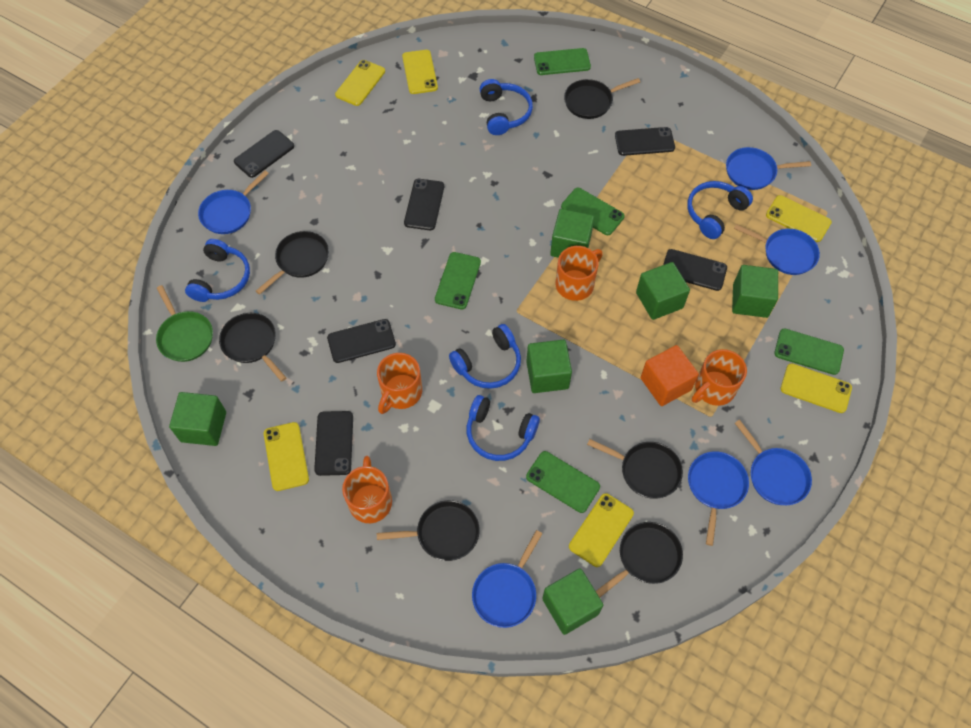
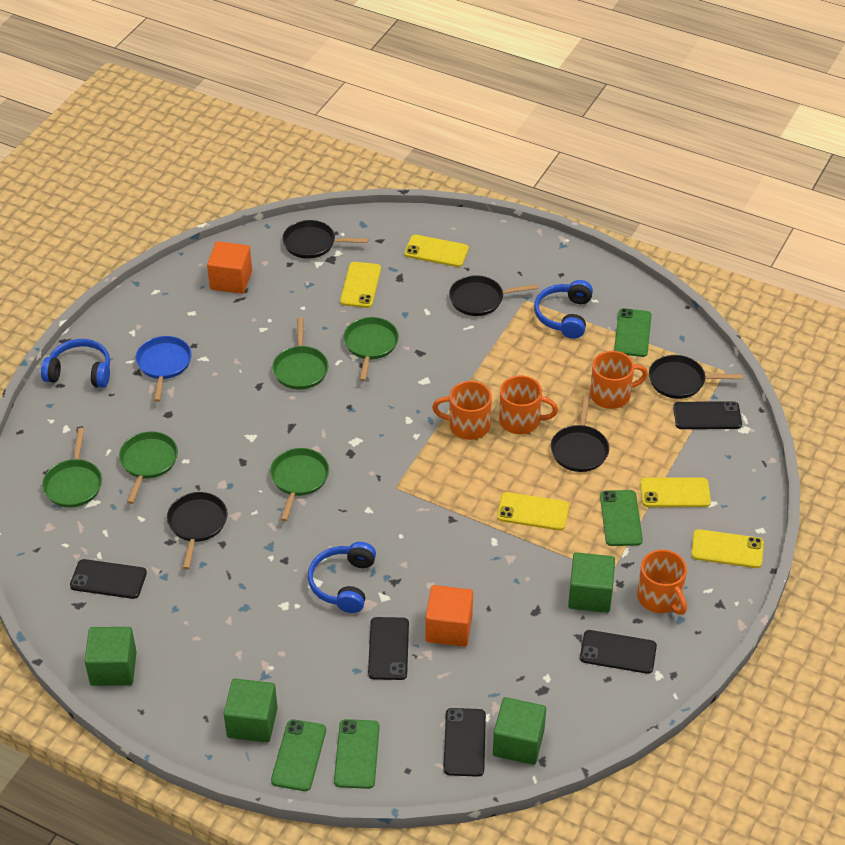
black pan: [219,313,287,382] [256,231,329,295] [377,500,480,561] [564,78,640,119] [587,439,683,499] [596,522,683,598] = 6 -> [167,492,227,570] [282,220,368,259] [449,275,538,316] [551,395,609,472] [649,355,743,399] = 5
black phone: [234,130,294,178] [314,411,353,476] [327,319,396,363] [404,179,444,230] [615,127,675,156] [663,249,727,291] = 6 -> [70,559,147,599] [368,617,409,680] [443,708,486,777] [580,630,657,674] [673,401,742,429] = 5
blue headphones: [185,239,250,302] [449,324,521,389] [467,395,540,461] [480,79,533,135] [687,181,753,239] = 5 -> [41,339,110,388] [308,542,376,613] [534,280,593,339] = 3
blue pan: [198,170,269,234] [472,530,543,628] [688,451,749,546] [726,147,811,190] [734,224,820,275] [735,420,812,505] = 6 -> [136,336,192,402] = 1
green cube: [169,392,226,446] [526,340,572,393] [542,568,603,635] [550,209,594,258] [636,262,690,320] [732,265,778,318] = 6 -> [84,627,137,686] [224,679,278,743] [493,697,546,765] [568,552,615,613] = 4
green pan: [156,285,213,362] = 1 -> [42,428,102,508] [119,431,178,504] [270,448,329,521] [272,318,329,390] [343,317,399,381] = 5
green phone: [435,252,481,309] [526,451,600,513] [534,48,591,75] [561,188,625,235] [774,329,844,375] = 5 -> [271,719,326,791] [334,719,380,789] [600,490,643,546] [614,308,652,357] = 4
orange cube: [641,345,699,406] = 1 -> [207,241,252,294] [426,585,473,647] = 2
yellow phone: [264,422,309,491] [335,60,385,106] [402,50,438,94] [569,493,634,567] [766,195,832,242] [781,363,852,413] = 6 -> [340,262,381,308] [404,235,469,267] [497,492,569,530] [640,478,711,507] [691,529,764,568] = 5

